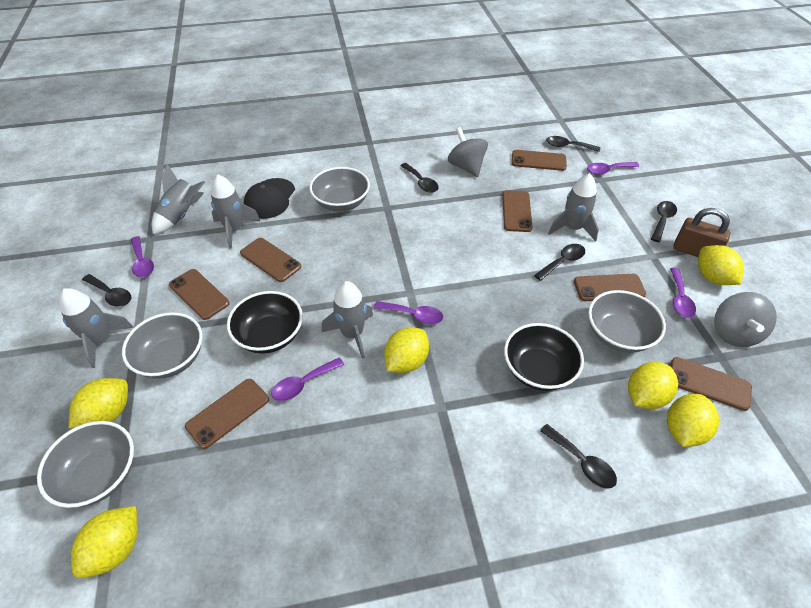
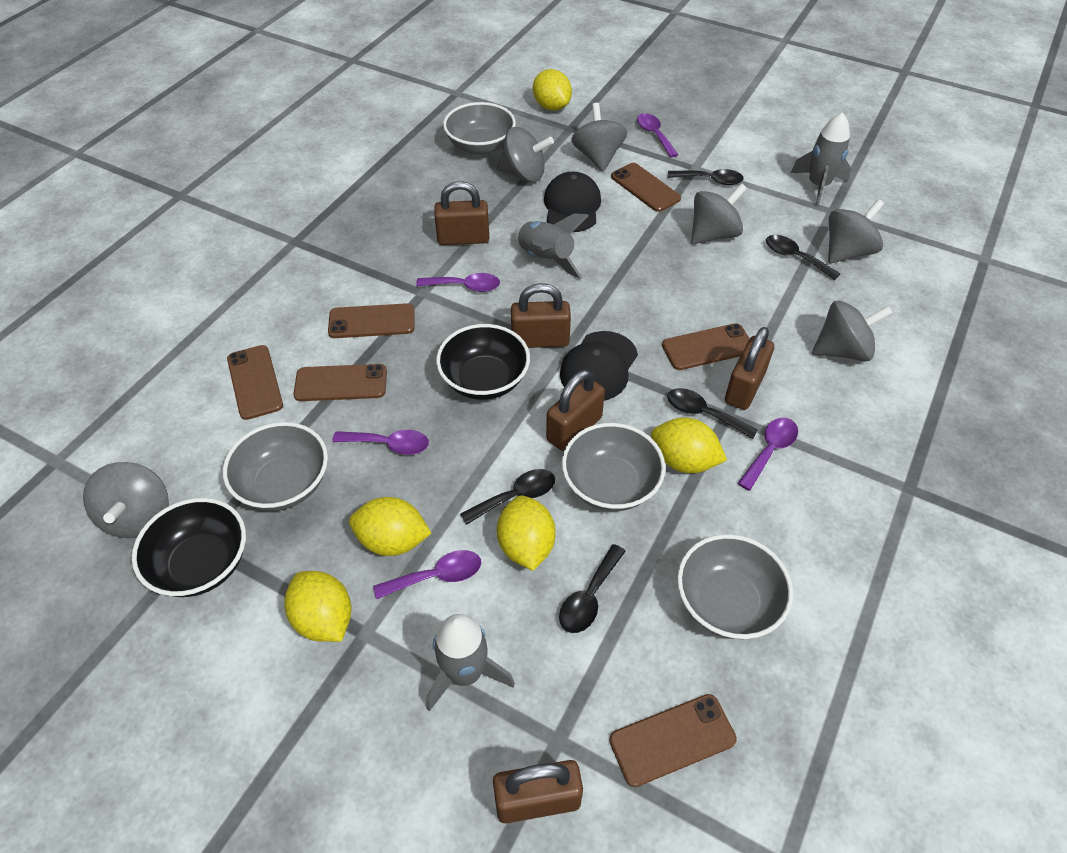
black cap: [244,178,295,219] = 1 -> [544,172,601,232] [560,331,638,401] = 2
black spoon: [82,274,131,307] [400,163,438,193] [534,244,585,281] [540,424,617,489] [546,136,600,152] [651,201,677,242] = 6 -> [460,469,555,525] [559,544,626,633] [667,388,758,439] [668,169,744,185] [766,235,840,280] = 5
brown padlock: [673,208,731,257] = 1 -> [434,181,489,245] [493,760,583,824] [511,283,571,348] [546,370,605,451] [725,327,774,410] = 5
brown phone: [169,269,230,320] [185,379,269,449] [240,238,301,282] [502,190,533,232] [512,150,567,171] [574,274,646,301] [670,357,752,411] = 7 -> [227,345,283,420] [293,364,387,401] [328,303,414,338] [609,694,737,787] [611,163,681,212] [662,323,750,370] = 6
grey rocket: [59,288,134,368] [152,164,205,234] [211,174,260,249] [322,281,373,359] [548,173,599,241] = 5 -> [426,614,515,711] [514,213,589,279] [791,112,851,206] = 3
grey spinning top: [448,127,488,177] [714,292,777,347] = 2 -> [83,462,169,538] [497,127,554,182] [571,103,627,172] [691,183,747,244] [812,301,893,362] [828,199,884,263] = 6
yellow lemon: [69,378,128,428] [71,506,138,578] [384,327,429,373] [628,362,678,409] [667,394,719,447] [698,245,744,285] = 6 -> [285,571,352,642] [349,497,431,556] [497,495,556,571] [533,69,572,111] [651,418,727,473] = 5

